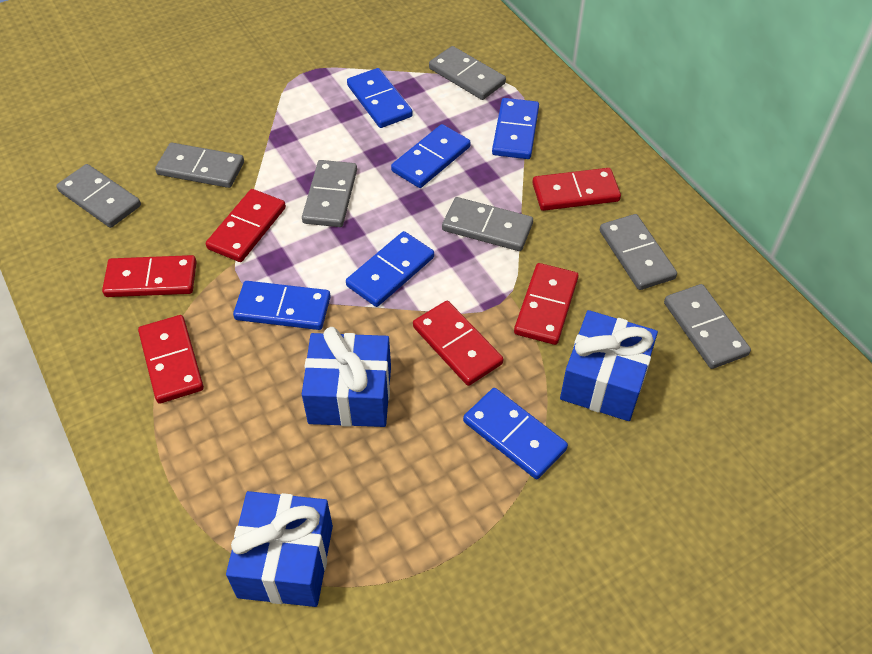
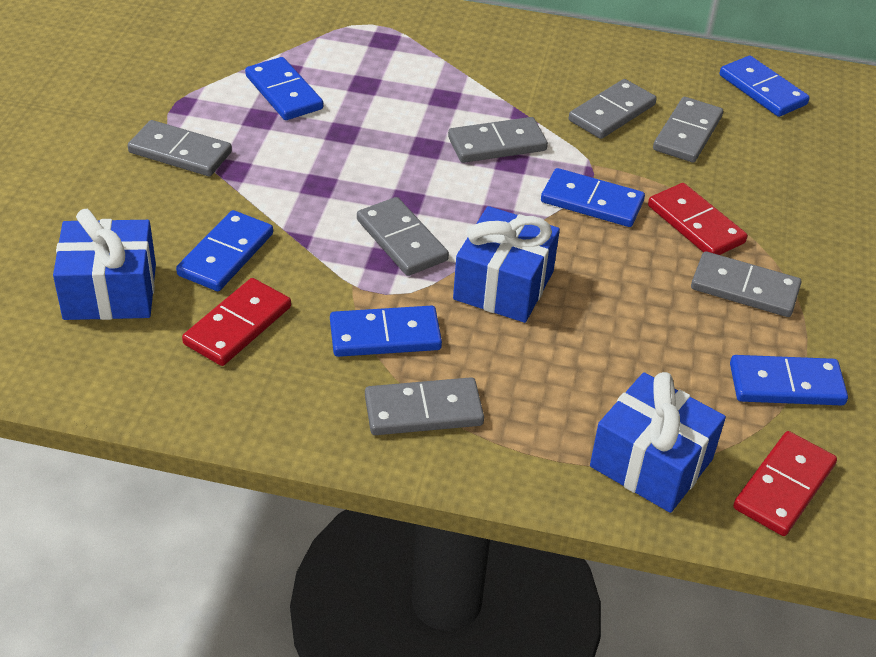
red domino: [102,255,197,297] [138,315,204,404] [206,189,286,262] [413,301,503,386] [514,263,579,345] [532,168,621,211] = 6 -> [182,278,291,366] [648,183,748,255] [733,431,837,536] = 3

